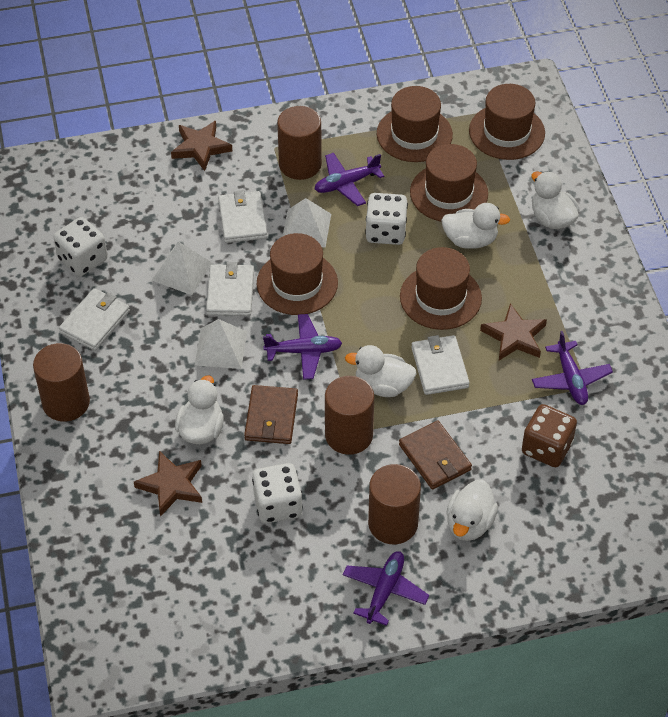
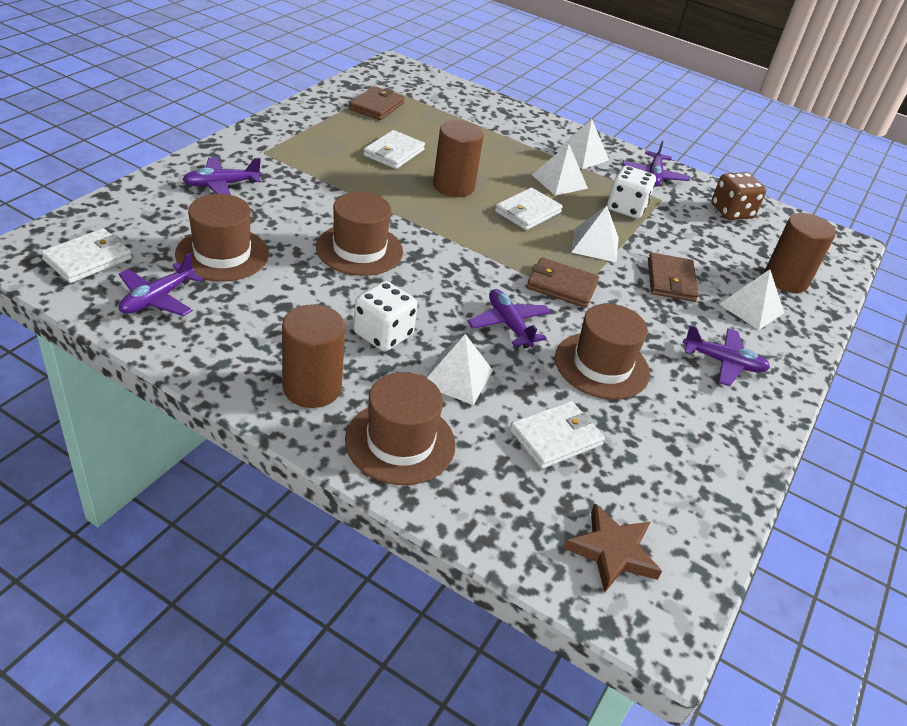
brown cylinder: [33,343,90,422] [277,106,322,180] [325,376,374,455] [368,464,421,544] = 4 -> [282,304,345,408] [433,120,484,197] [764,213,836,293] = 3
brown hat: [257,233,338,315] [377,86,453,162] [400,247,482,330] [410,144,488,222] [469,84,545,160] = 5 -> [175,194,269,282] [316,192,403,276] [345,372,456,485] [555,304,650,400] = 4
brown star: [134,451,202,517] [171,121,232,171] [480,303,547,360] = 3 -> [564,503,662,593] = 1
brown wallet: [244,385,298,444] [399,421,472,489] = 2 -> [349,86,405,120] [527,257,599,308] [648,253,699,302] = 3
purple plane: [263,314,342,380] [315,153,384,206] [343,551,429,626] [532,331,613,405] = 4 -> [119,253,203,316] [182,157,261,195] [467,289,551,348] [622,140,690,187] [683,325,770,386] = 5
white dice: [53,217,107,276] [252,463,302,523] [365,193,408,245] = 3 -> [353,281,418,352] [607,166,656,219] = 2
white duck: [175,375,224,444] [345,345,416,397] [441,203,510,249] [446,480,498,541] [532,171,579,229] = 5 -> none = 0
white pyramid: [152,242,213,295] [195,319,247,369] [282,198,331,248] = 3 -> [426,334,493,405] [532,144,588,196] [556,119,609,169] [571,206,619,262] [719,270,784,330] = 5

